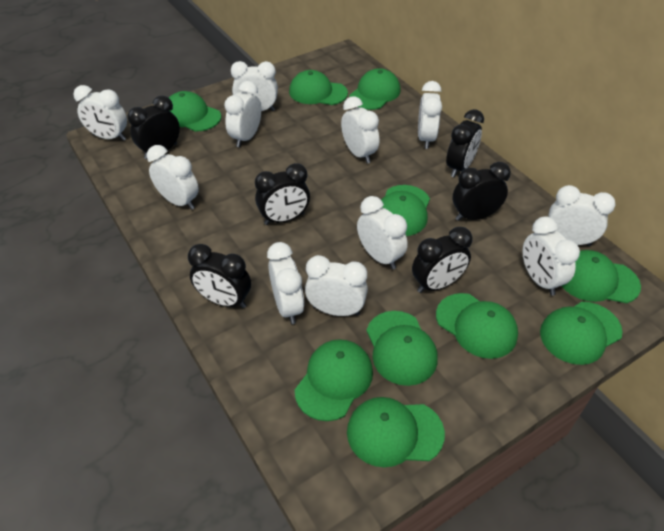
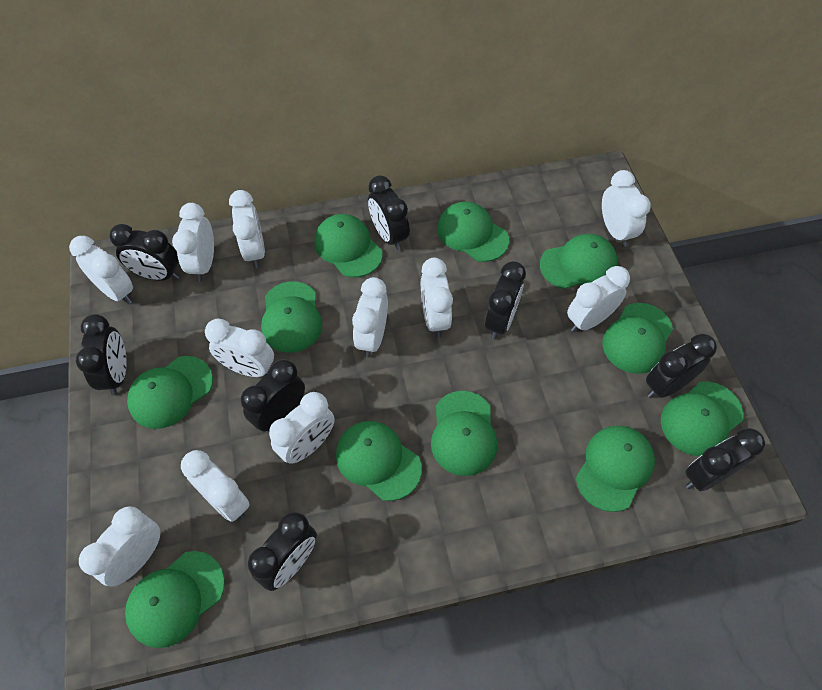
black clock: [128,96,180,159] [188,244,251,308] [255,163,310,225] [412,227,472,293] [446,109,484,178] [453,162,511,221] = 6 -> [76,314,127,396] [109,224,179,281] [241,359,305,433] [248,512,317,591] [368,175,410,251] [485,261,526,339] [646,334,717,398] [685,428,765,491] = 8
green cap: [169,91,221,132] [289,70,348,105] [295,339,373,421] [347,397,445,467] [349,68,401,110] [366,311,438,386] [381,185,430,236] [436,293,518,359] [540,302,623,365] [562,250,641,303] = 10 -> [125,551,225,648] [127,356,213,429] [261,281,322,353] [314,214,383,277] [336,421,422,501] [431,391,497,476] [437,201,509,262] [540,234,618,289] [576,426,655,512] [602,303,673,374] [661,381,743,456] = 11

